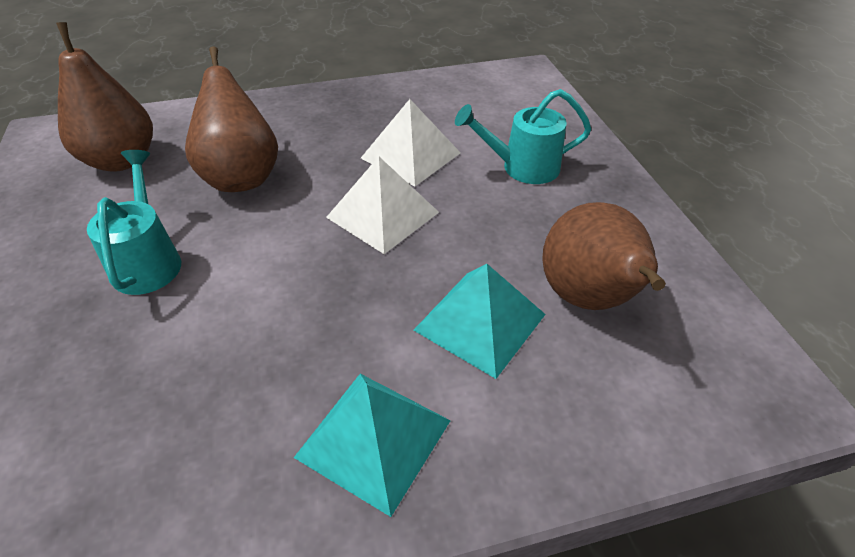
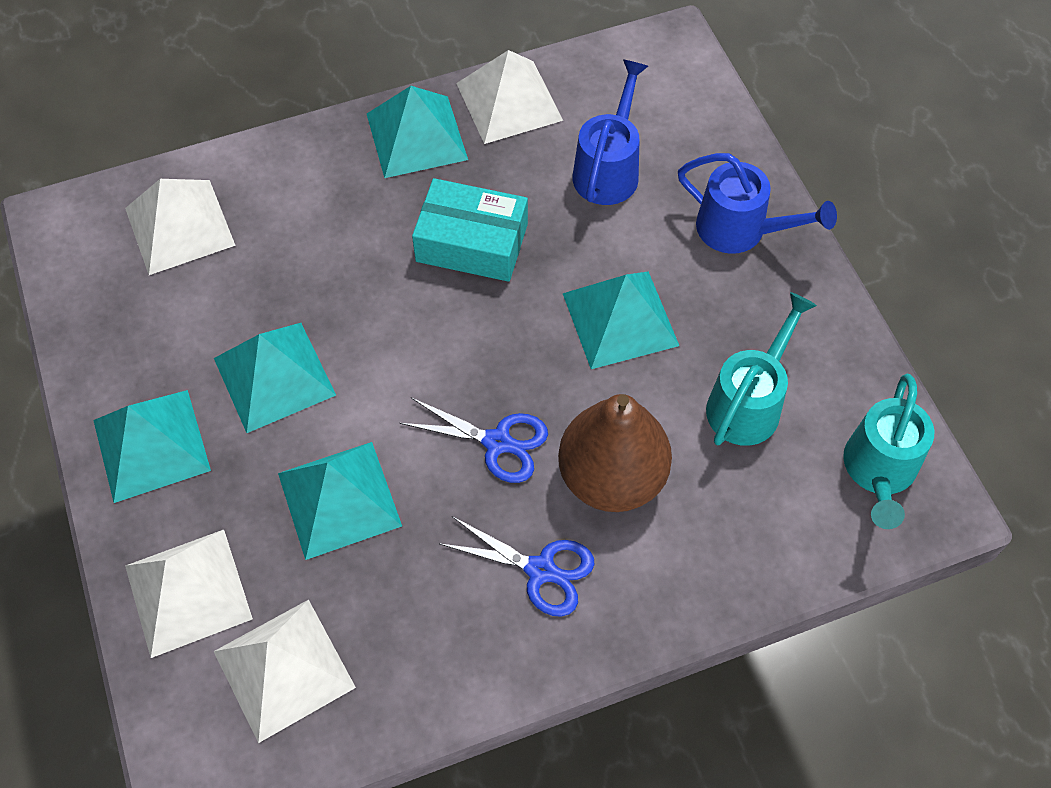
blue scissors: none = 0 -> [400,398,548,483] [439,516,594,617] = 2
blue watering can: none = 0 -> [572,59,648,205] [678,153,837,254] = 2
brown pear: [56,22,153,172] [185,46,278,192] [542,202,666,310] = 3 -> [558,394,672,512] = 1
turquoise box: none = 0 -> [412,178,528,282] = 1
turquoise pyramid: [294,374,451,517] [414,264,546,379] = 2 -> [93,390,211,503] [214,323,336,433] [278,442,402,560] [367,86,468,178] [562,271,679,369] = 5
white pyramid: [326,157,439,254] [361,99,461,186] = 2 -> [125,179,236,275] [125,530,253,658] [213,600,356,743] [456,50,563,144] = 4

